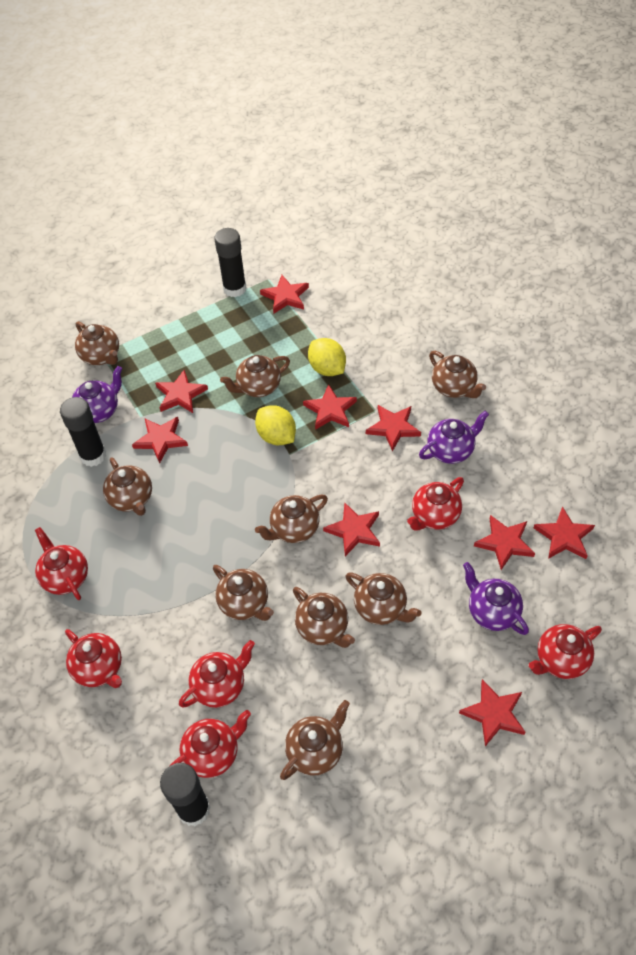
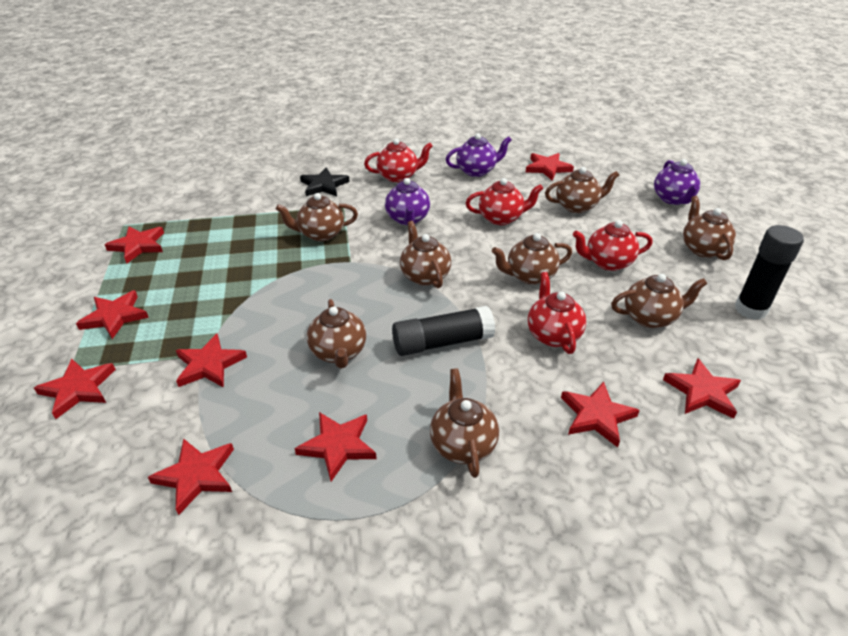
black glue stick: [60,397,106,467] [160,763,210,826] [214,228,247,297] = 3 -> [392,306,495,356] [735,225,804,320] = 2
black star: none = 0 -> [300,167,350,196] = 1
brown teapot: [75,321,119,365] [103,457,152,516] [213,565,274,621] [220,355,290,397] [255,495,328,543] [280,700,350,780] [293,587,355,648] [346,573,422,625] [429,351,486,398] = 9 -> [276,193,358,242] [307,299,366,369] [400,221,451,288] [430,368,499,478] [492,233,572,285] [545,167,619,213] [611,274,707,328] [683,196,736,260] = 8
red teapot: [35,527,88,600] [65,629,122,688] [170,710,251,778] [179,640,255,708] [407,477,464,530] [529,624,602,679] = 6 -> [364,139,433,183] [466,178,543,225] [528,272,586,354] [573,220,653,271] = 4
yellow lemon: [255,405,296,445] [308,338,346,376] = 2 -> none = 0

